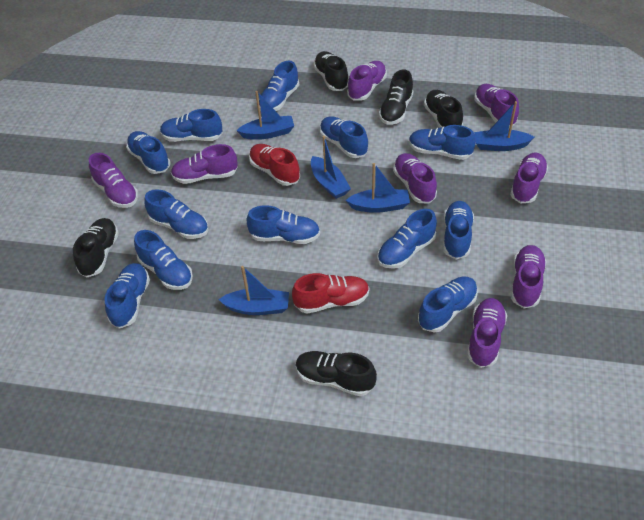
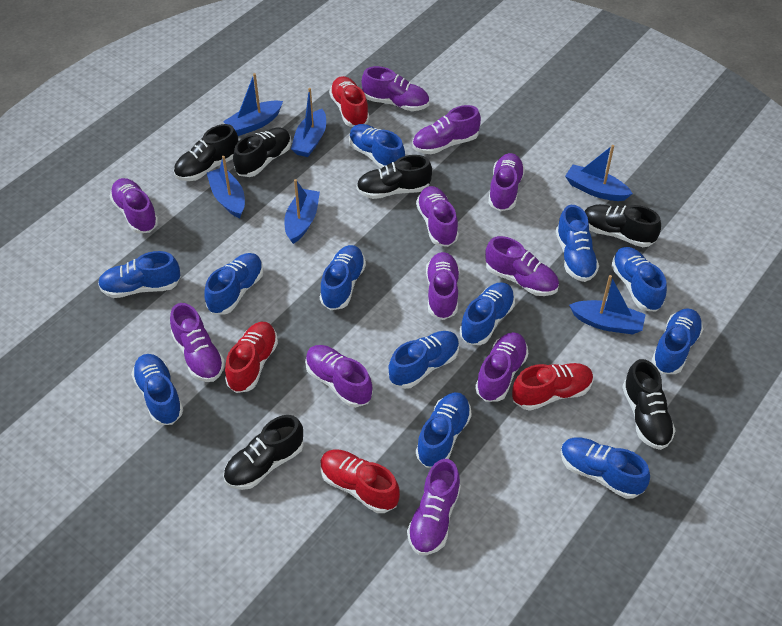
black shoe: [73,218,119,278] [296,351,377,396] [313,51,349,91] [379,70,413,125] [424,90,463,128] = 5 -> [174,124,238,181] [223,415,304,490] [233,127,291,177] [356,155,432,199] [585,204,661,247] [622,359,676,450] = 6
blue boat: [218,266,289,315] [236,91,294,140] [311,136,351,199] [346,163,410,213] [474,101,534,151] = 5 -> [207,156,245,218] [223,73,283,136] [284,179,320,244] [291,88,326,157] [565,145,633,201] [569,275,646,334] = 6
purple shoe: [89,153,138,208] [171,144,238,184] [347,61,387,100] [393,153,437,203] [467,298,507,368] [474,84,519,127] [510,152,548,204] [511,245,546,308] = 8 -> [110,178,159,234] [170,303,225,382] [305,345,373,407] [362,66,429,111] [407,459,461,555] [412,105,481,154] [416,186,459,247] [426,252,460,320] [475,332,528,402] [485,236,559,296] [488,153,525,211] = 11
red shoe: [249,144,300,186] [292,273,369,314] = 2 -> [225,322,278,393] [320,449,400,513] [329,76,370,127] [512,363,594,411] = 4

